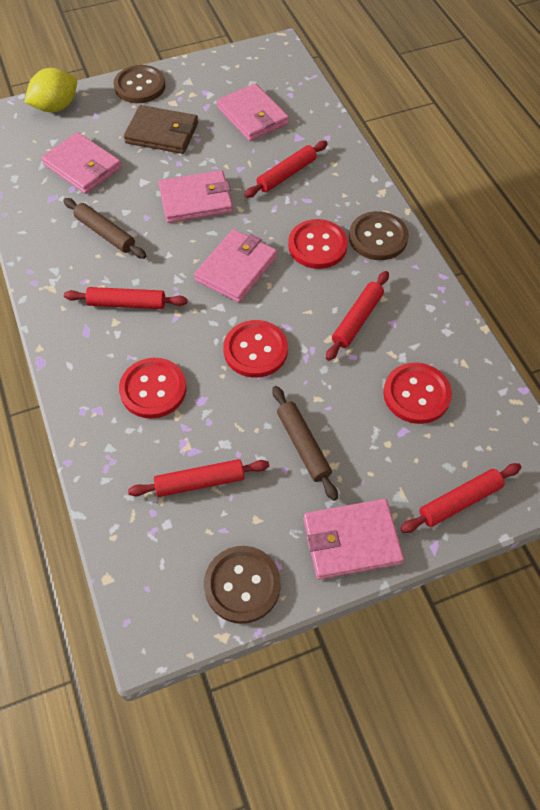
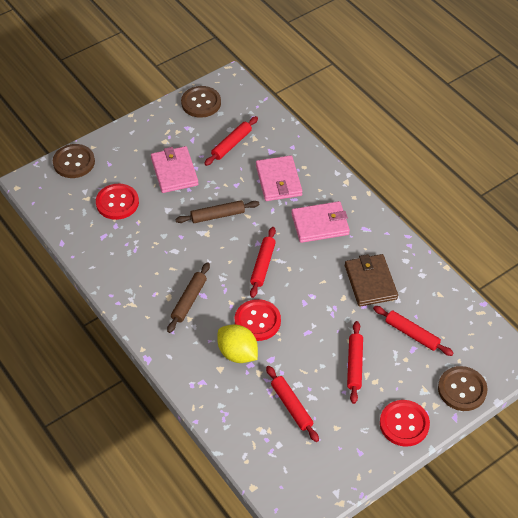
pink wallet: [41,132,122,194] [158,170,233,223] [194,229,277,303] [217,83,289,141] [303,499,404,580] = 5 -> [151,146,199,193] [256,155,302,201] [291,201,350,243] = 3
red button: [119,358,187,419] [223,320,288,378] [288,219,348,269] [383,363,452,424] = 4 -> [96,184,139,220] [235,299,281,341] [380,400,430,447] = 3

